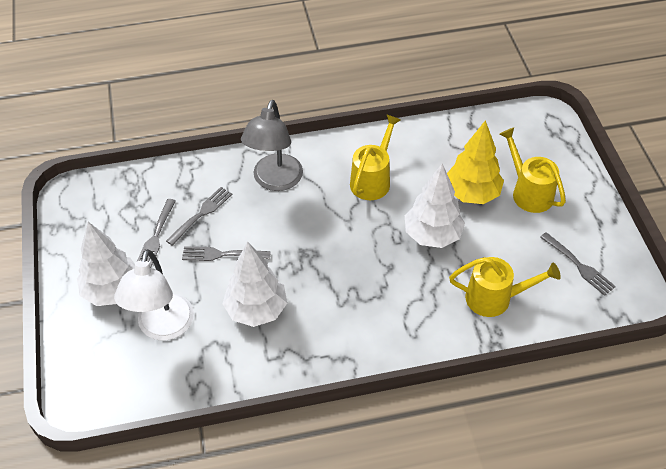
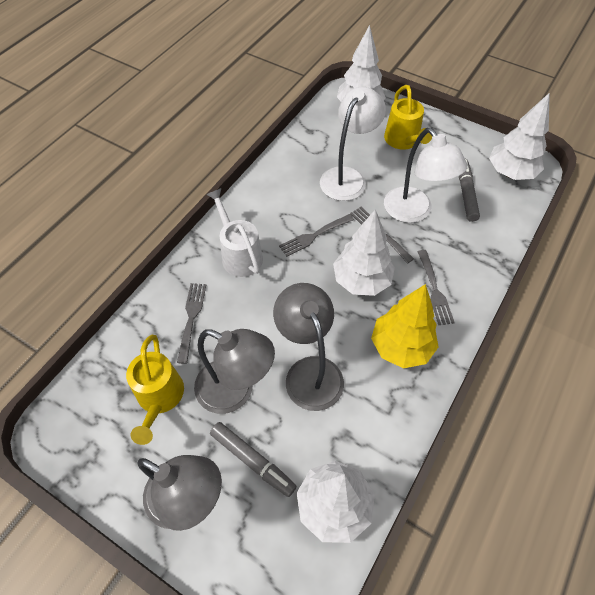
grey lamp: [241,100,303,191] = 1 -> [137,455,222,531] [194,329,275,414] [273,283,344,411] = 3
grey marker: none = 0 -> [210,422,297,497] [459,159,480,222] = 2
white lamp: [114,249,194,340] = 1 -> [320,87,386,201] [384,128,468,223] = 2
white tree: [77,222,135,306] [223,241,287,327] [405,163,465,248] = 3 -> [297,461,375,543] [333,209,395,296] [337,25,386,102] [489,93,550,180] = 4
white watering can: none = 0 -> [206,188,263,277] = 1
yellow watering can: [350,114,401,200] [449,257,561,317] [500,128,566,213] = 3 -> [126,335,184,445] [384,85,432,150] = 2

